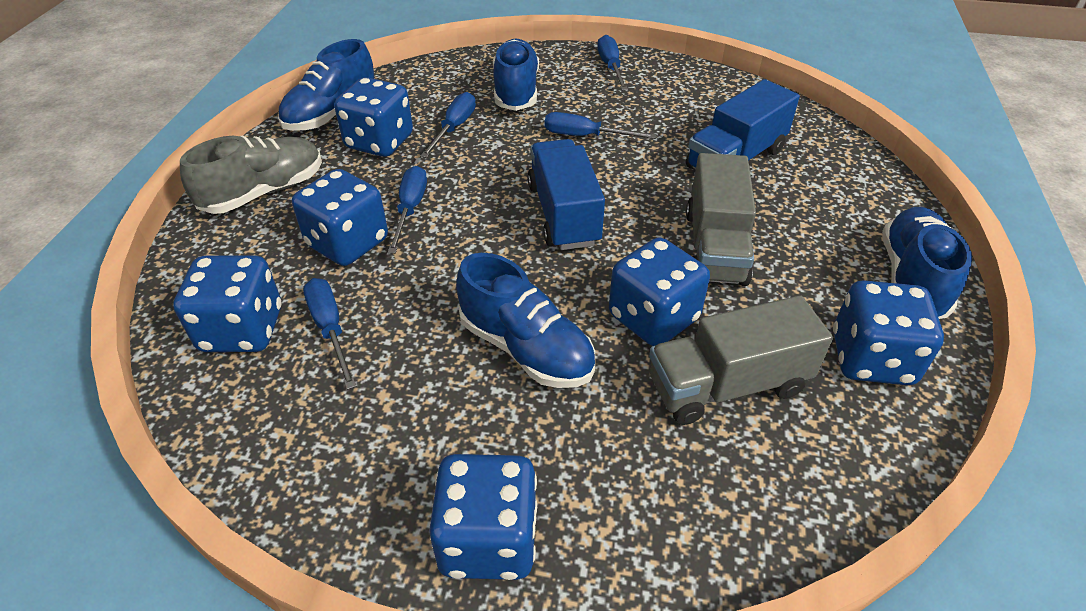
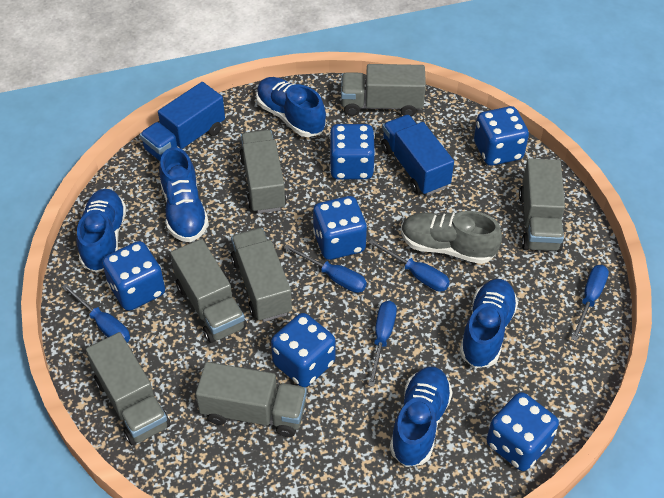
blue shoe: [278,39,375,131] [456,253,595,388] [493,39,539,111] [882,207,972,319] = 4 -> [77,189,126,272] [159,147,209,242] [256,77,326,137] [390,366,453,467] [459,279,518,368] = 5
grey truck: [649,295,833,425] [686,153,756,286] = 2 -> [86,332,170,445] [170,239,247,343] [196,362,307,437] [231,228,292,322] [239,130,287,213] [341,64,426,117] [519,158,565,252] = 7

